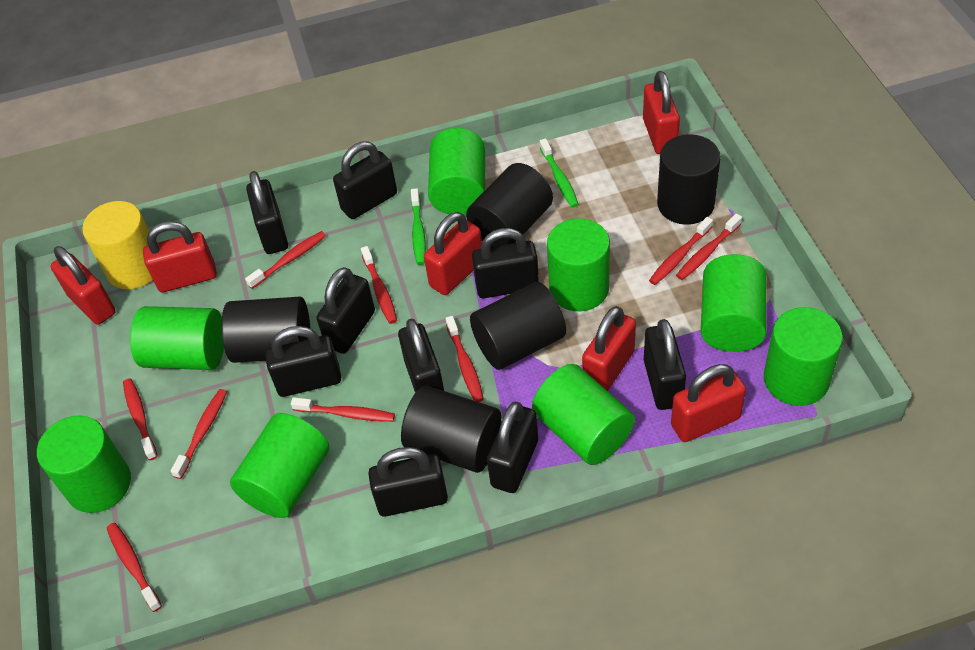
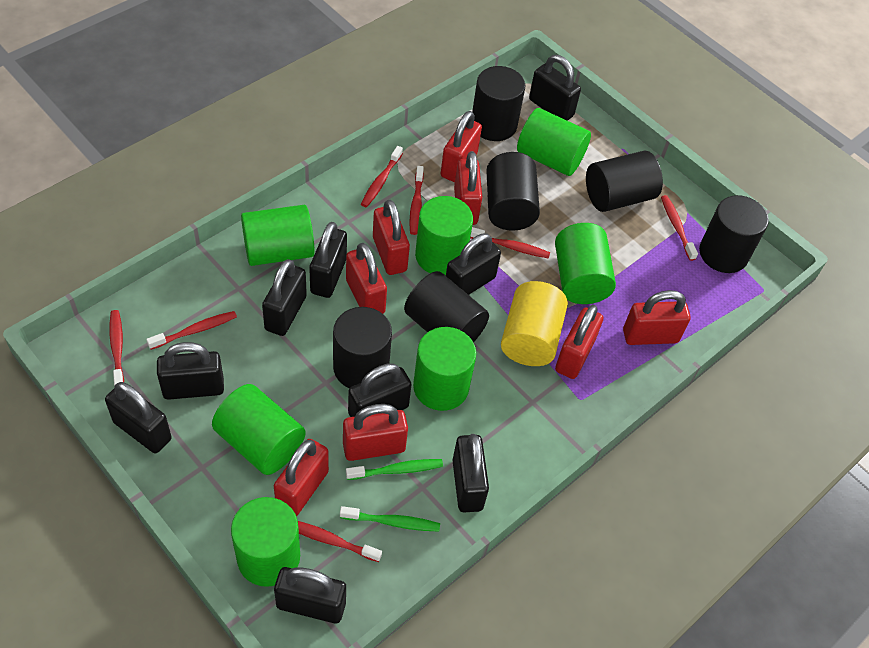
black cylinder: [222,297,310,363] [401,386,501,473] [466,163,553,247] [470,282,566,370] [657,134,721,225] = 5 -> [333,307,392,389] [404,271,489,342] [472,66,525,141] [486,152,540,231] [586,150,663,212] [699,195,769,273] = 6
green cylinder: [37,415,131,513] [130,306,224,370] [230,413,329,518] [428,128,485,214] [532,364,635,465] [547,218,610,311] [701,254,767,352] [764,307,843,406] = 8 -> [212,384,306,475] [231,497,300,587] [241,205,315,266] [413,327,476,411] [415,196,473,276] [517,108,591,176] [555,223,616,304] = 7
red padlock: [51,246,116,325] [143,221,217,293] [424,212,482,295] [582,306,636,391] [643,71,680,154] [671,364,746,442] = 6 -> [274,439,329,516] [343,404,408,461] [346,243,387,314] [373,200,410,275] [441,111,482,182] [454,151,482,225] [555,305,603,379] [623,290,691,345] = 8
red toothbrush: [107,523,162,612] [123,378,157,460] [171,389,227,479] [245,231,326,289] [291,397,395,422] [361,246,397,324] [445,316,484,402] [649,217,713,285] [676,213,742,280] = 9 -> [109,310,124,386] [146,311,237,350] [298,521,382,562] [361,146,403,207] [409,166,424,235] [470,227,550,259] [661,195,698,261] = 7

